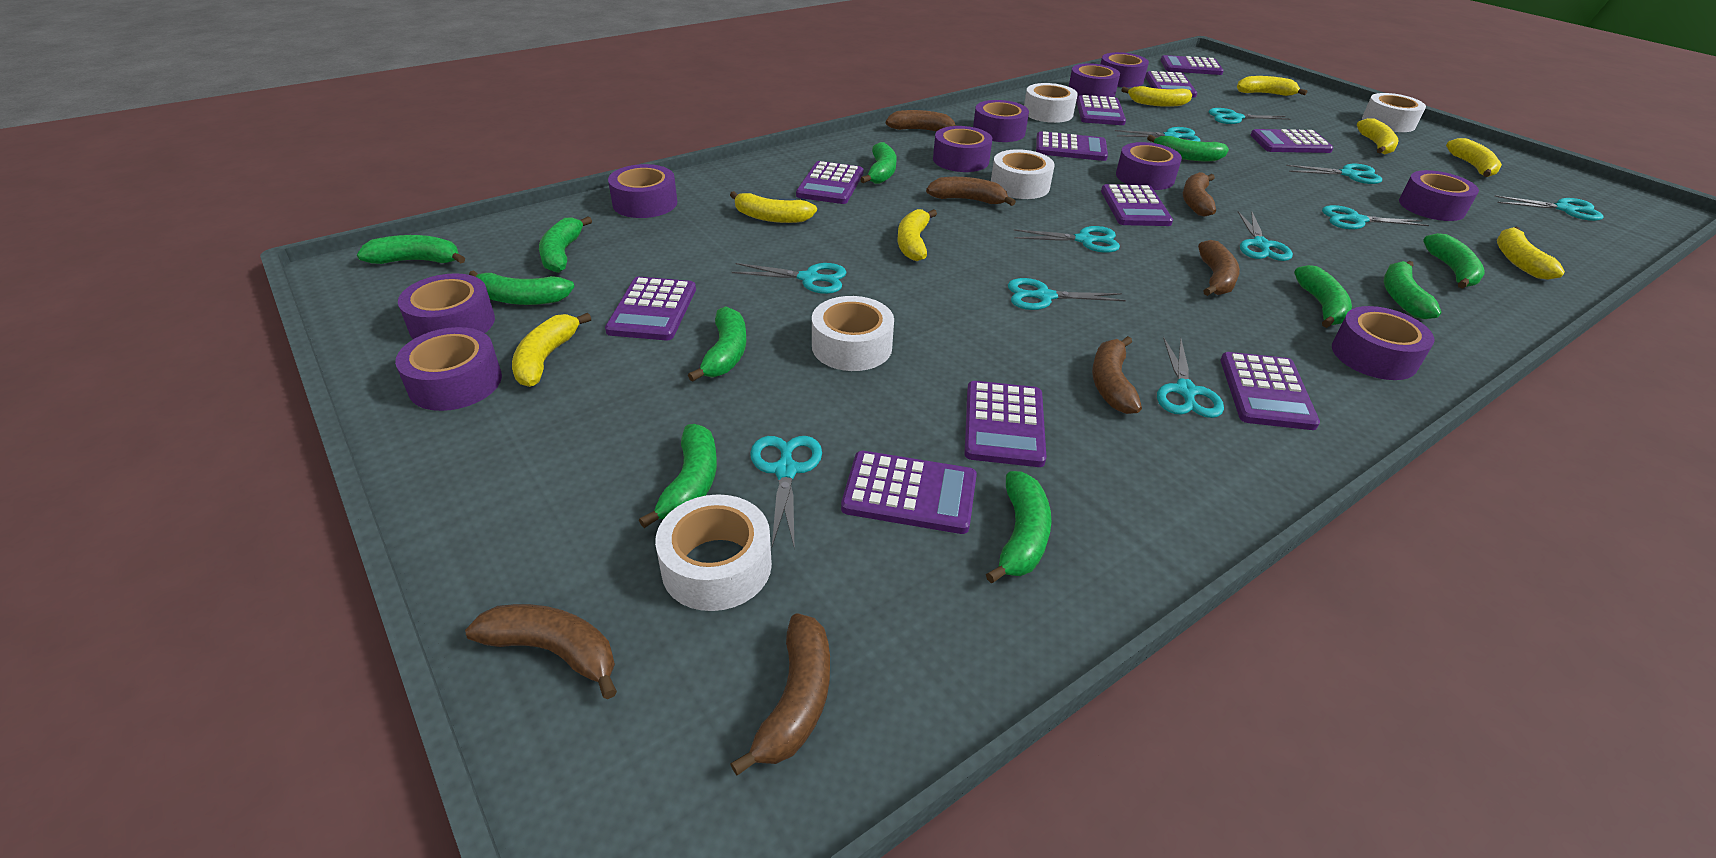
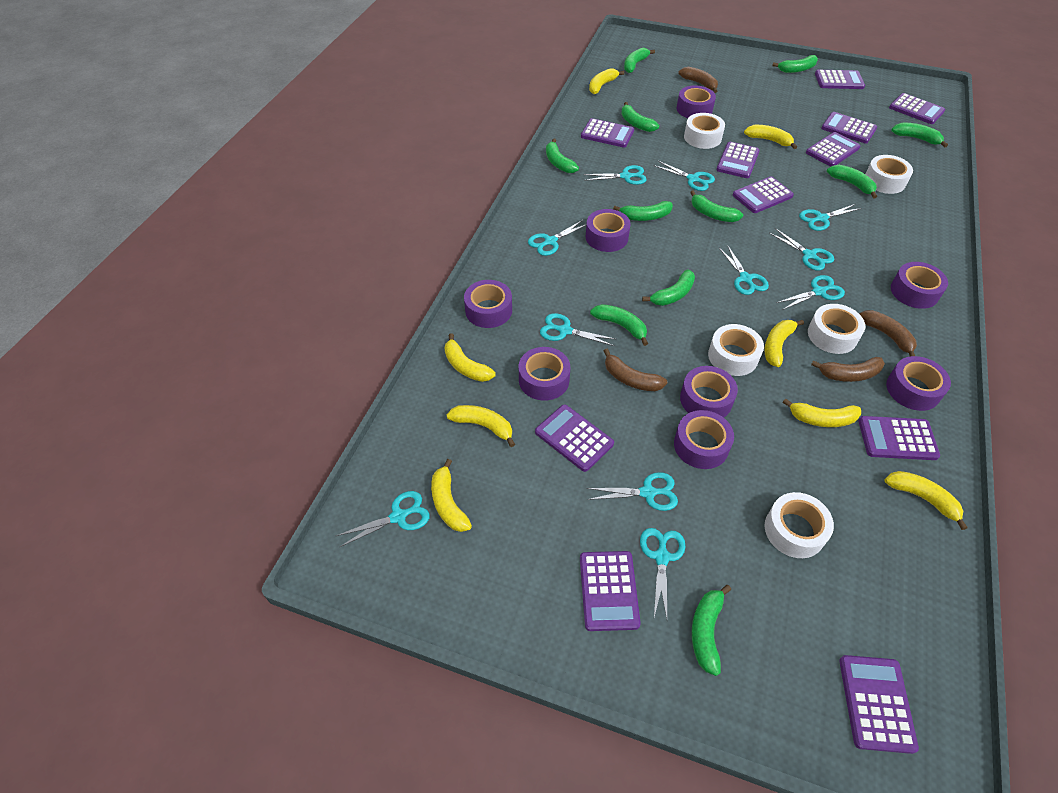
brown banana: [465,604,617,699] [730,613,830,775] [886,110,957,132] [926,177,1016,206] [1092,336,1142,414] [1183,172,1216,217] [1198,240,1240,296] = 7 -> [604,349,668,391] [678,67,718,93] [811,357,885,382] [859,310,917,356] = 4
purple tape: [395,327,502,411] [398,273,495,339] [608,164,677,218] [933,126,992,172] [973,100,1029,142] [1069,63,1120,97] [1101,52,1149,87] [1116,142,1182,190] [1332,306,1434,380] [1399,170,1479,221] = 10 -> [464,280,512,328] [519,347,570,401] [586,209,631,252] [674,410,734,469] [677,85,716,118] [680,366,738,418] [886,356,951,411] [891,262,948,309] = 8

